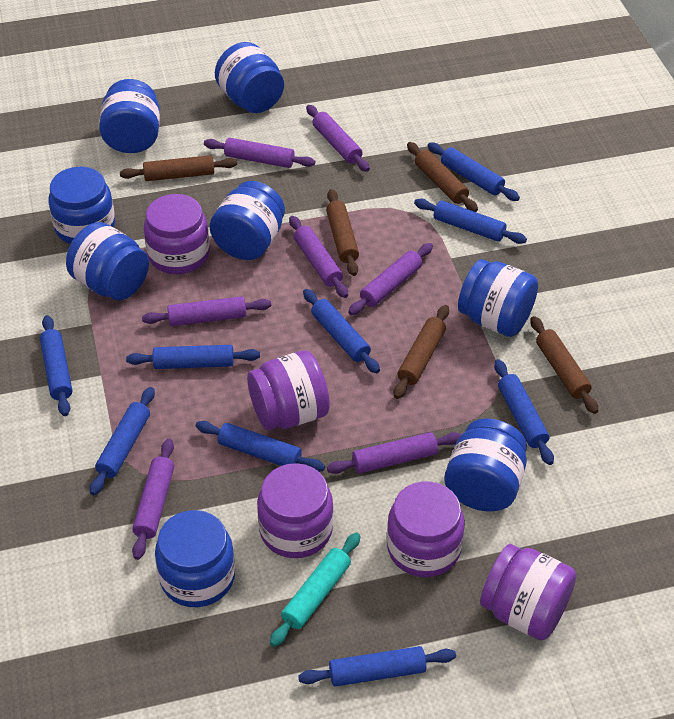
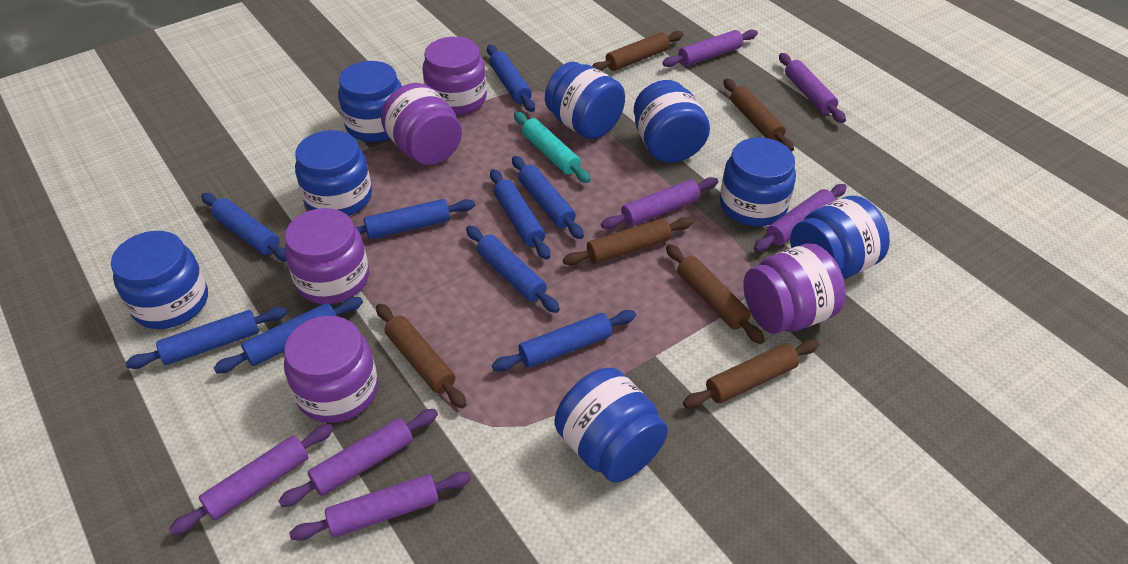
brown rolling pin: [120,155,237,181] [326,189,359,276] [394,305,449,399] [407,142,478,212] [530,316,598,414] = 5 -> [376,304,467,408] [563,217,693,266] [592,31,684,71] [666,244,765,344] [683,339,819,408] [724,78,794,151] = 6

